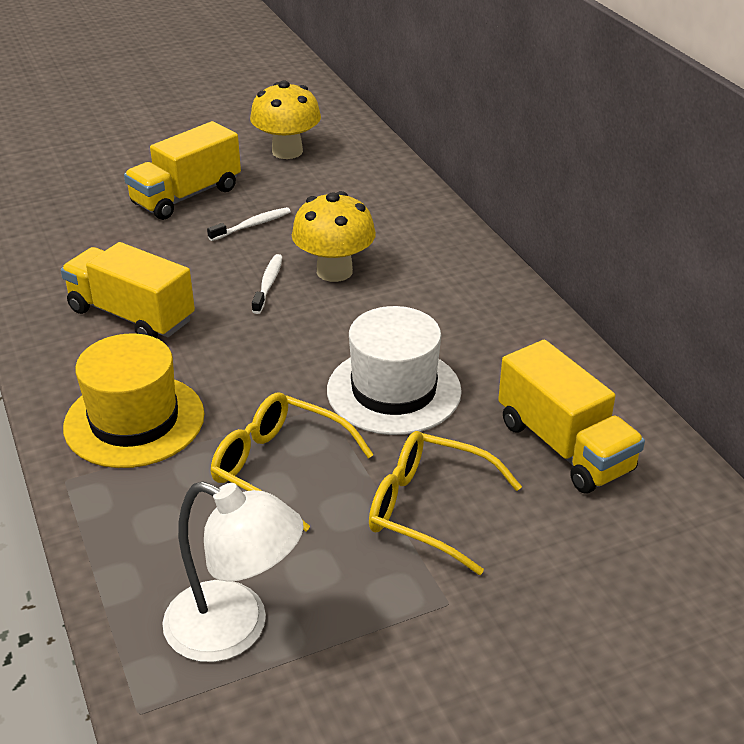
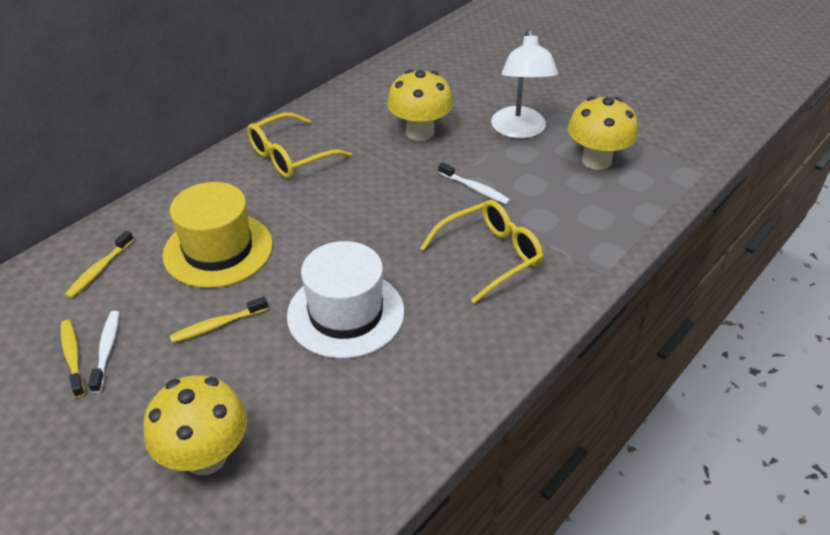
yellow mushroom: [250,81,321,159] [292,191,376,282] = 2 -> [144,375,247,475] [387,69,453,141] [568,96,638,170] = 3
yellow toothbrush: none = 0 -> [61,320,85,398] [65,230,134,299] [170,296,268,343] = 3
yellow truck: [61,242,195,338] [124,121,241,220] [498,340,645,494] = 3 -> none = 0

